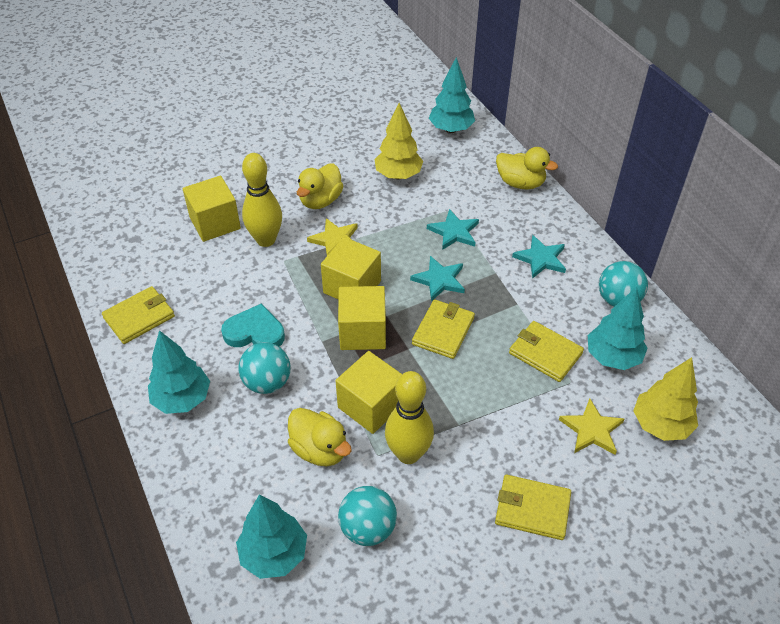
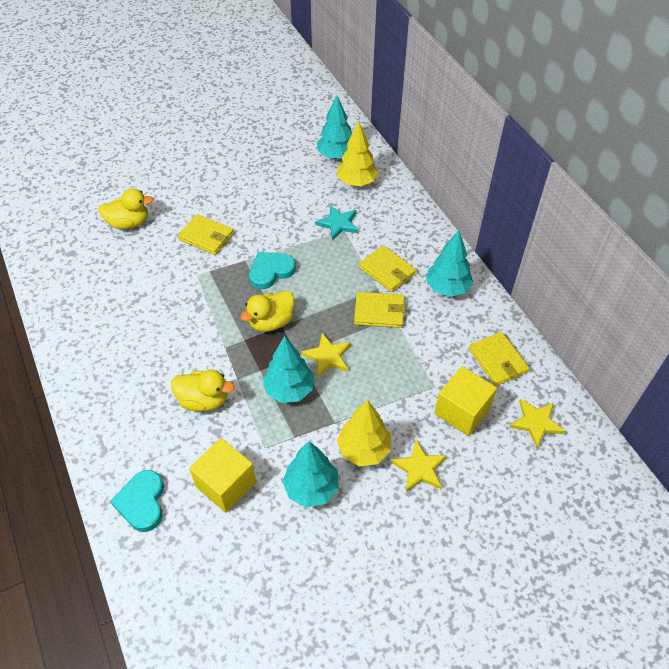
turquoise ball: [239,342,291,394] [338,486,397,546] [599,261,648,307] = 3 -> none = 0
turquoise heart: [221,303,285,347] = 1 -> [110,470,164,532] [249,252,296,289] = 2
turquoise star: [410,256,465,301] [427,209,479,250] [512,235,566,279] = 3 -> [315,205,358,241] = 1
yellow bowling pin: [242,153,282,247] [385,371,434,464] = 2 -> none = 0
yellow cube: [183,176,241,242] [321,237,381,299] [336,351,402,434] [338,286,386,350] = 4 -> [189,438,256,513] [435,366,497,436] = 2
yellow star: [307,218,358,256] [559,399,624,455] = 2 -> [301,333,351,377] [391,440,447,492] [509,398,566,448] = 3

